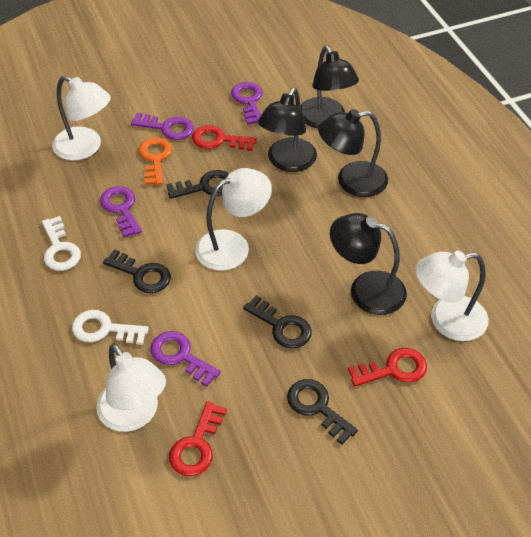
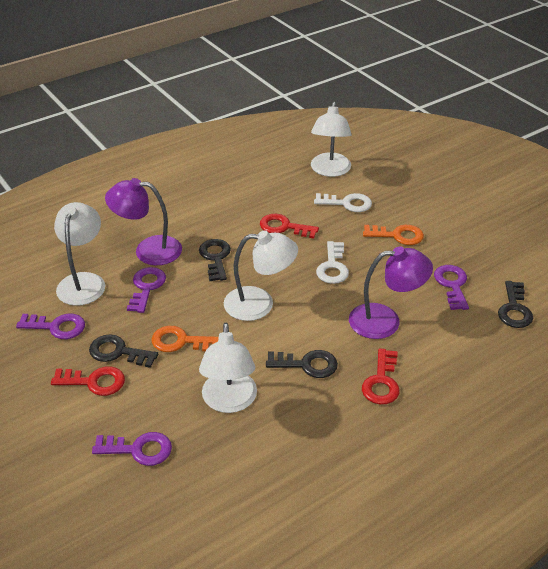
black lamp: [258,88,317,172] [300,46,359,128] [318,109,388,197] [330,213,407,315] = 4 -> none = 0
orange key: [139,137,172,185] = 1 -> [152,326,219,352] [363,225,424,245] = 2
purple lamp: none = 0 -> [105,178,182,265] [349,247,433,339] = 2

